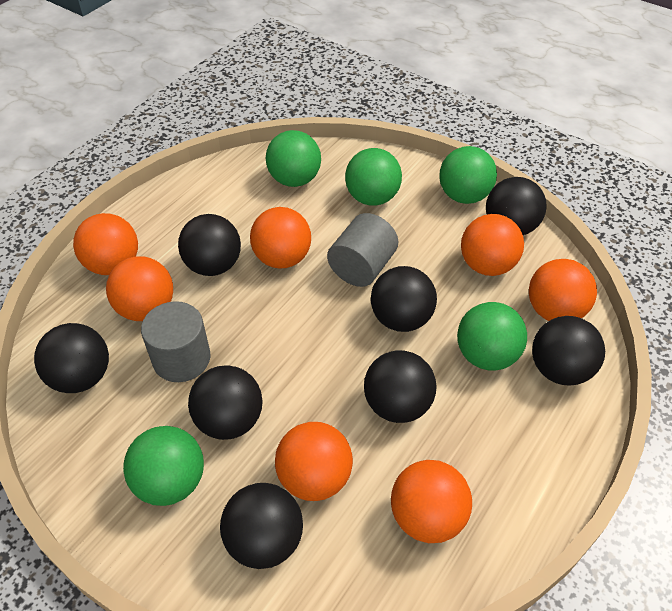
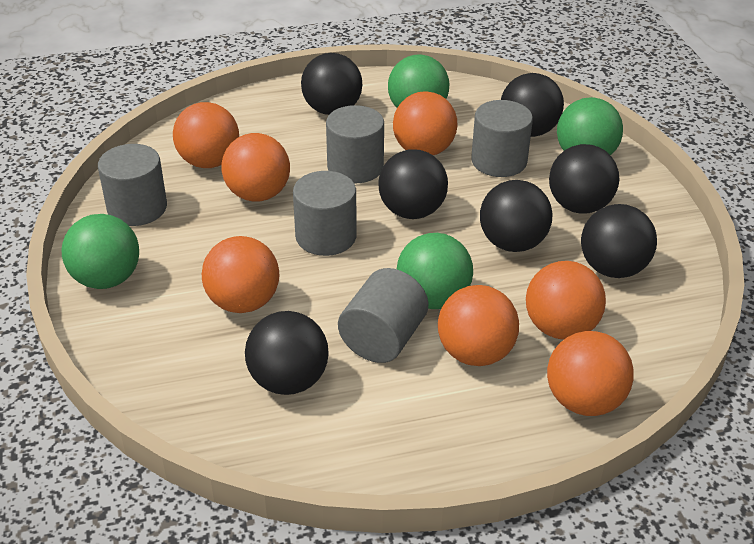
black ball: [34,323,109,393] [178,214,241,276] [188,365,263,440] [220,483,303,569] [364,350,437,423] [371,266,437,332] [486,177,547,235] [532,316,605,386] = 8 -> [245,311,329,395] [301,53,362,115] [378,150,448,219] [480,180,552,252] [501,73,564,137] [549,144,619,213] [581,204,657,278] = 7
green ball: [123,426,204,506] [266,130,321,187] [345,148,402,206] [439,146,497,204] [457,302,527,371] = 5 -> [61,214,139,289] [388,54,449,108] [397,233,473,309] [557,97,623,155] = 4
grey cylinder: [141,301,211,382] [327,213,399,287] = 2 -> [98,144,167,226] [293,171,357,256] [326,105,384,183] [338,268,428,363] [471,100,533,177] = 5

